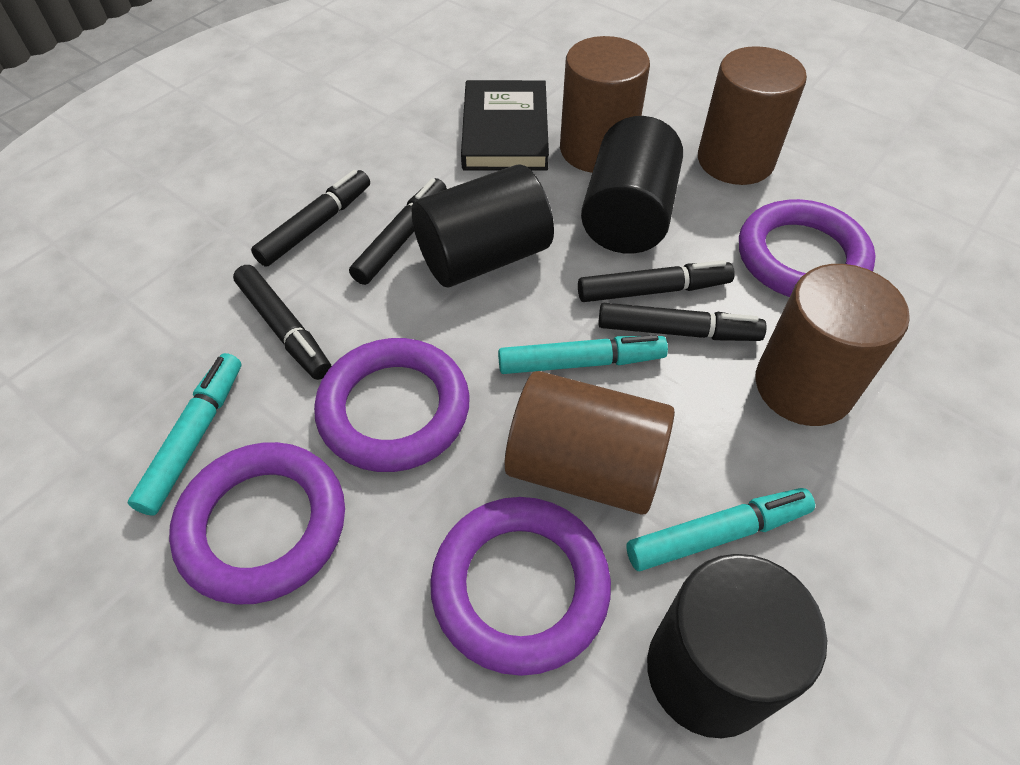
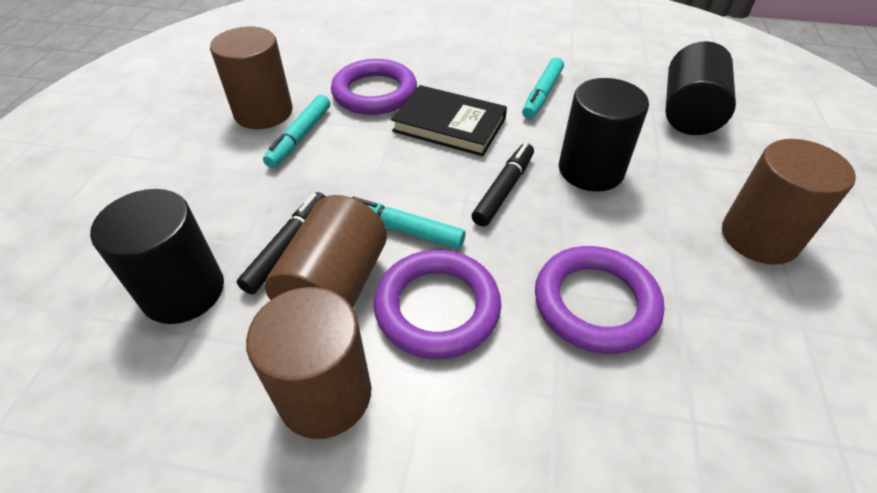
black marker: [233,265,331,380] [251,170,370,267] [349,178,447,285] [578,260,735,302] [598,303,767,341] = 5 -> [237,192,326,294] [472,143,534,227] = 2
purple ring: [169,442,345,605] [314,338,470,472] [430,497,611,676] [739,199,876,297] = 4 -> [331,59,417,115] [374,250,501,359] [535,246,664,354] = 3

